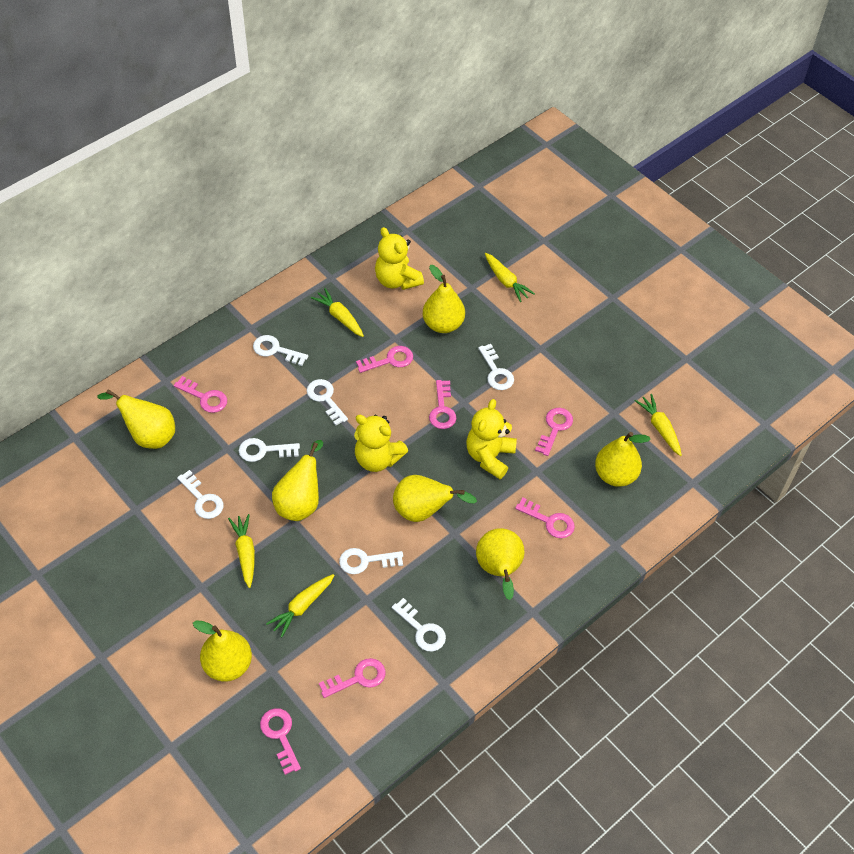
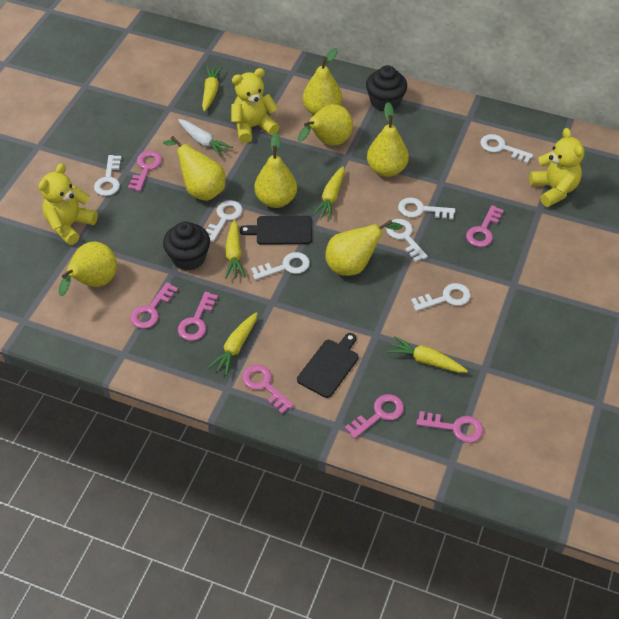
black cupcake: none = 0 -> [163,221,210,271] [366,65,407,111] = 2
black cutting board: none = 0 -> [240,216,312,245] [297,333,359,398] = 2
white carrot: none = 0 -> [178,119,233,157] = 1

